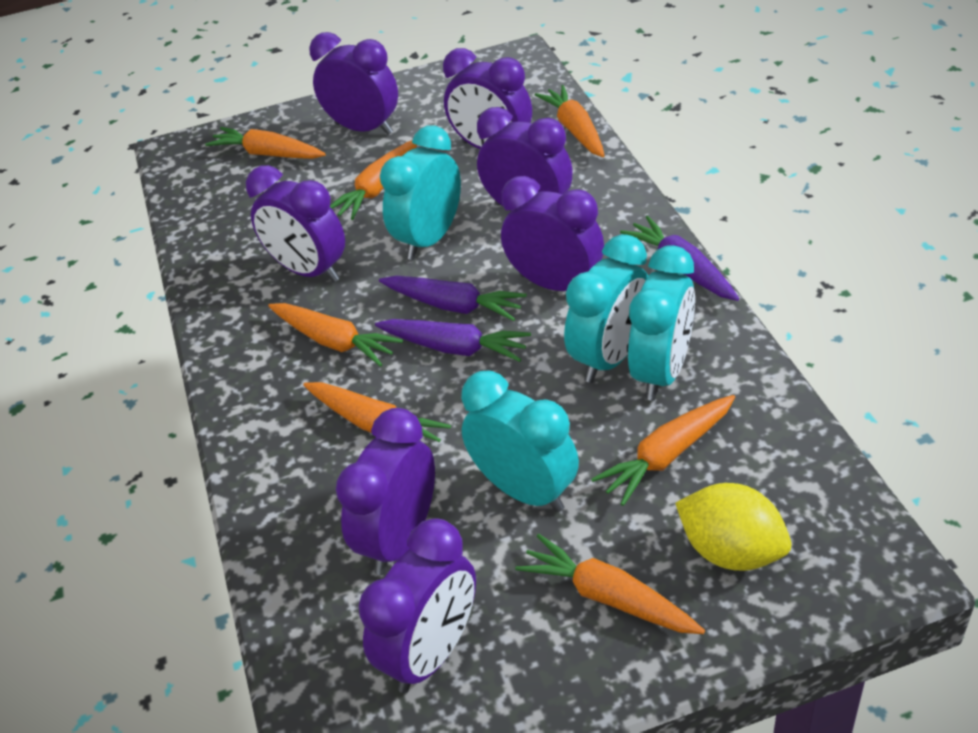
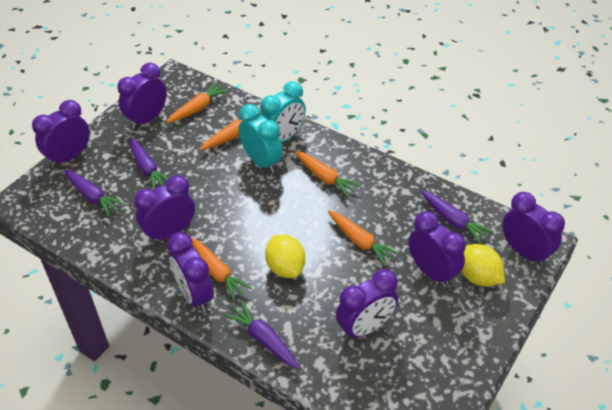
orange carrot: [205,127,326,159] [268,303,403,367] [303,382,451,442] [330,140,417,220] [515,534,705,634] [535,85,605,157] [591,395,735,506] = 7 -> [167,82,229,123] [191,238,252,301] [200,113,260,150] [295,151,361,197] [328,210,399,266] = 5
purple carrot: [375,319,531,362] [379,276,527,321] [620,216,739,301] = 3 -> [64,170,125,216] [130,138,168,189] [224,301,300,369] [420,191,494,244] = 4
turquoise clock: [380,125,461,260] [461,370,579,512] [564,234,648,383] [628,246,695,401] = 4 -> [238,104,283,173] [260,81,306,143] = 2
yellow lemon: [675,483,791,571] = 1 -> [265,235,305,278] [461,244,505,286] = 2

